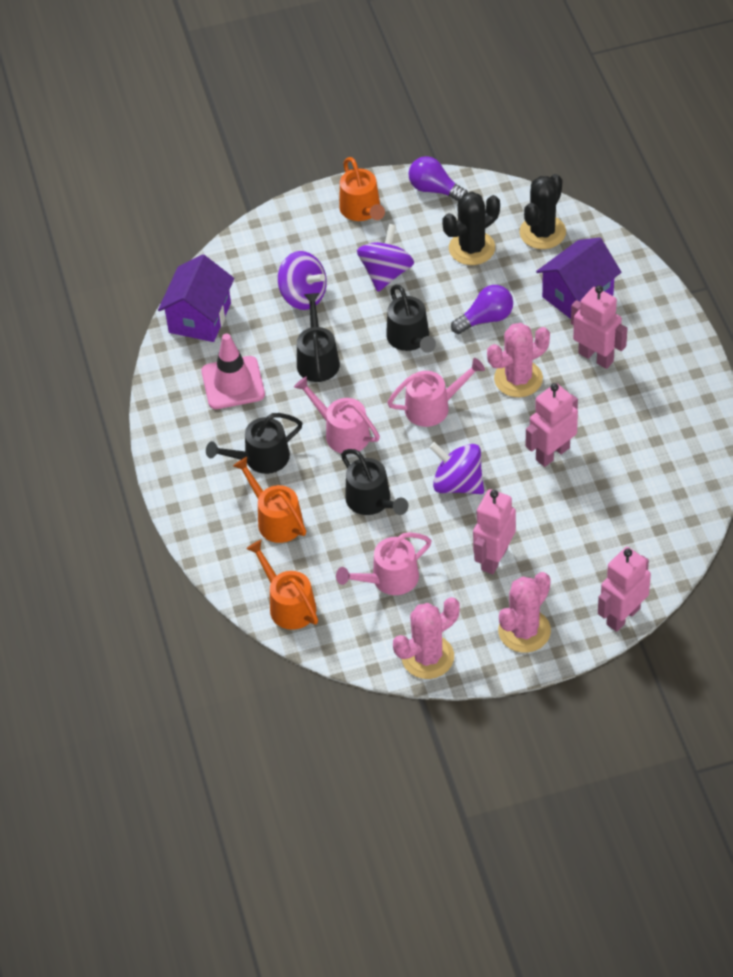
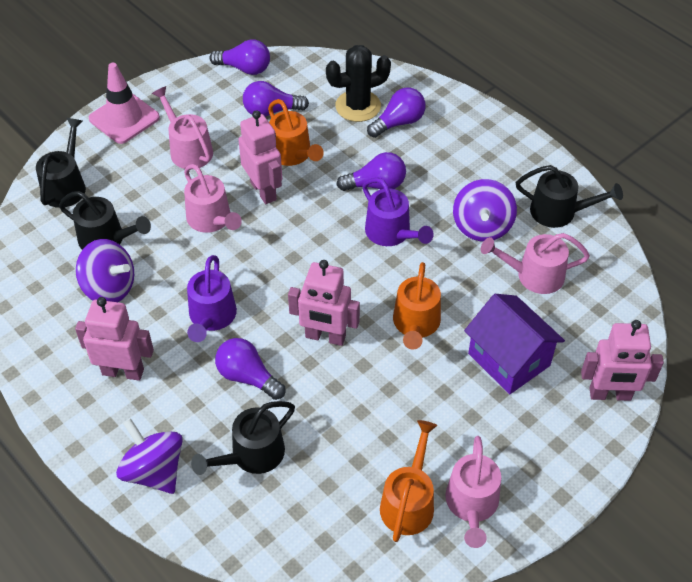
black cactus: [442,192,500,265] [520,174,566,249] = 2 -> [326,45,391,122] = 1
pink cactus: [393,597,460,679] [487,323,550,397] [498,572,551,653] = 3 -> none = 0
pink watering can: [294,376,380,453] [336,532,432,595] [387,358,485,427] = 3 -> [152,86,213,169] [184,164,242,233] [445,436,501,548] [481,233,590,294] = 4
purple house: [158,254,234,342] [536,237,621,319] = 2 -> [464,294,565,394] = 1
purple light bulb: [408,156,468,201] [451,285,513,334] = 2 -> [209,39,270,75] [215,338,285,400] [243,81,309,117] [337,152,406,191] [367,88,426,138] = 5
purple watering can: none = 0 -> [187,255,237,342] [362,178,434,246] = 2

